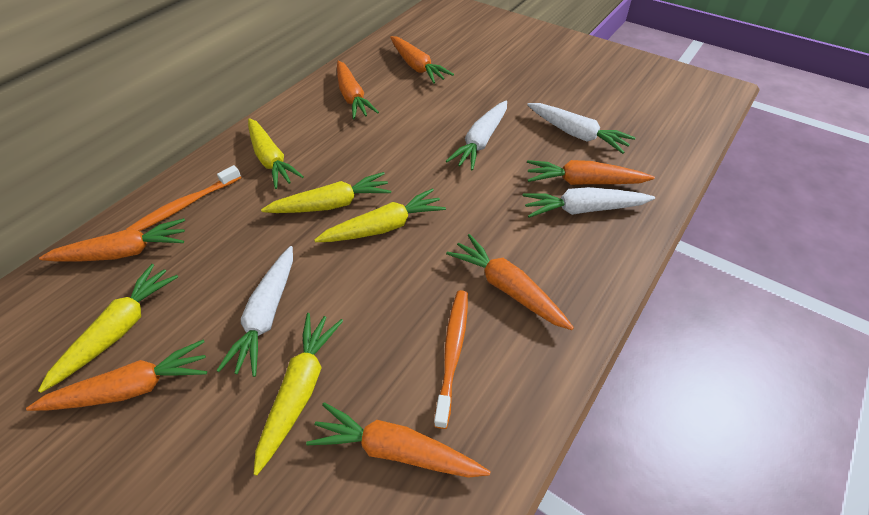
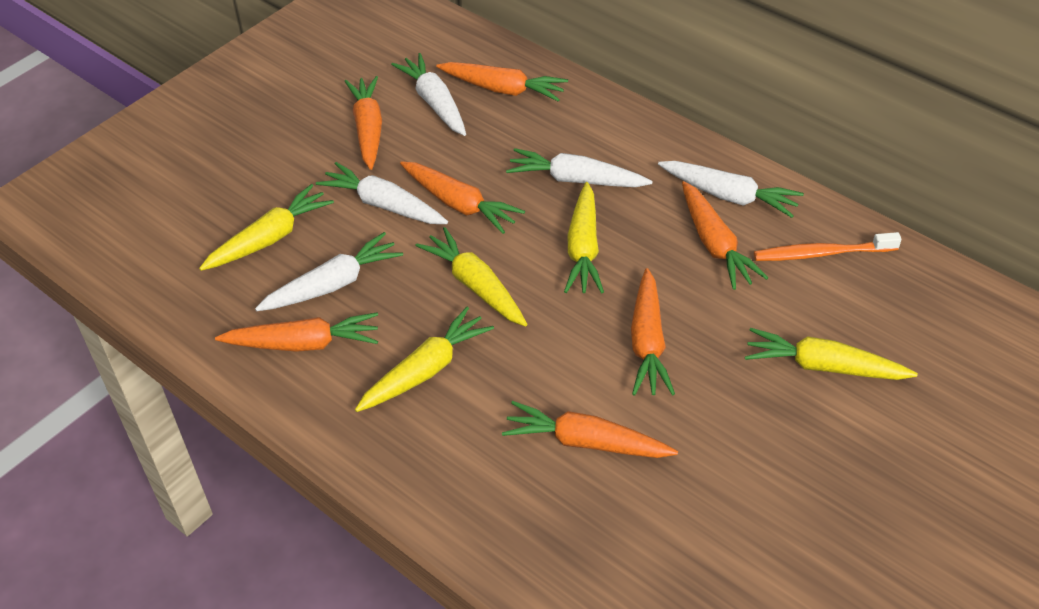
orange toothbrush: [126,165,241,231] [434,290,468,429] = 2 -> [754,232,901,261] = 1
white carrot: [216,246,293,377] [446,100,507,171] [523,187,655,218] [527,103,636,154] = 4 -> [255,232,403,311] [316,162,448,224] [391,53,466,136] [506,148,652,187] [658,161,804,218] = 5

